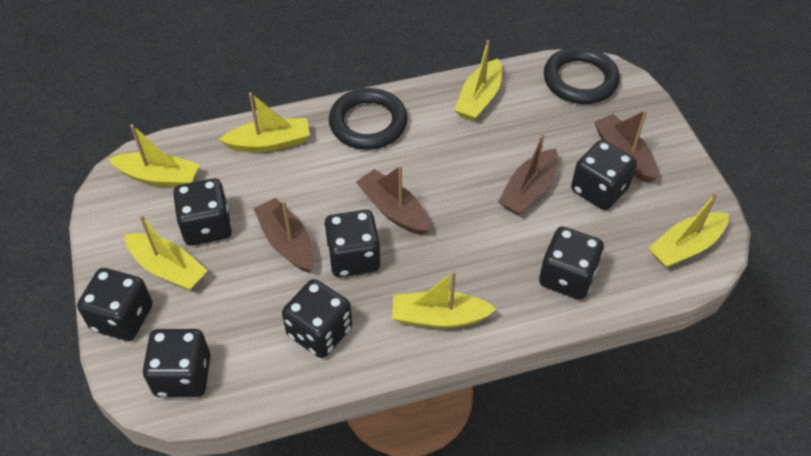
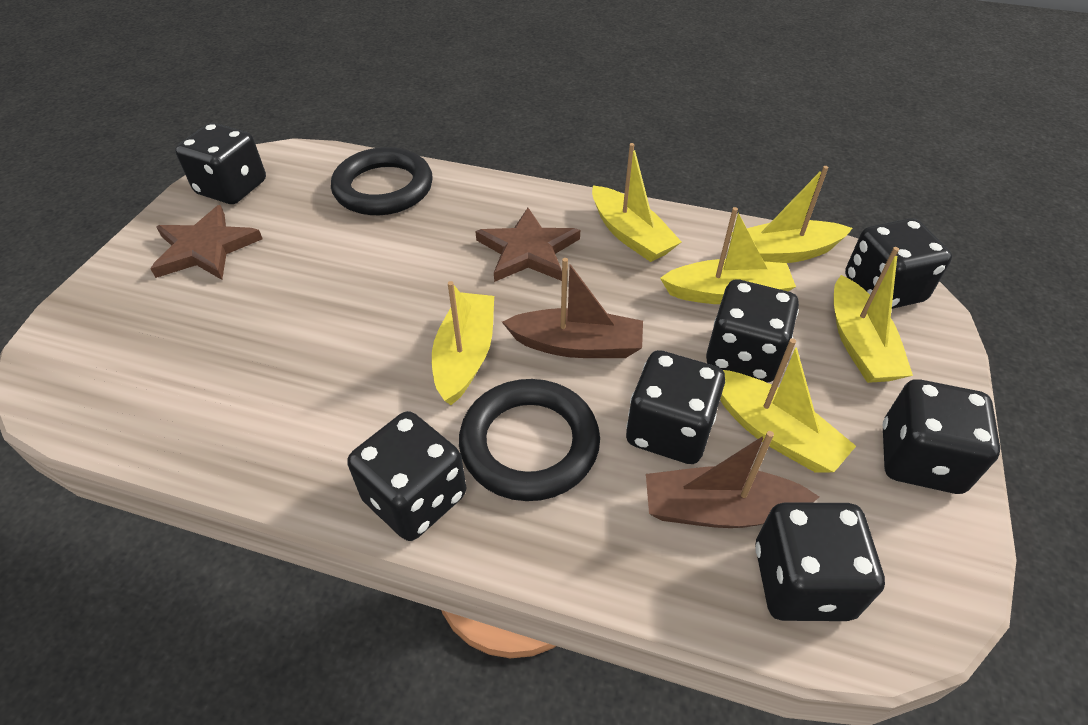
brown boat: [253,198,314,273] [356,165,430,235] [498,133,558,215] [594,110,658,183] = 4 -> [502,258,643,358] [646,431,819,528] = 2
brown star: none = 0 -> [150,205,262,280] [475,208,580,282] = 2

